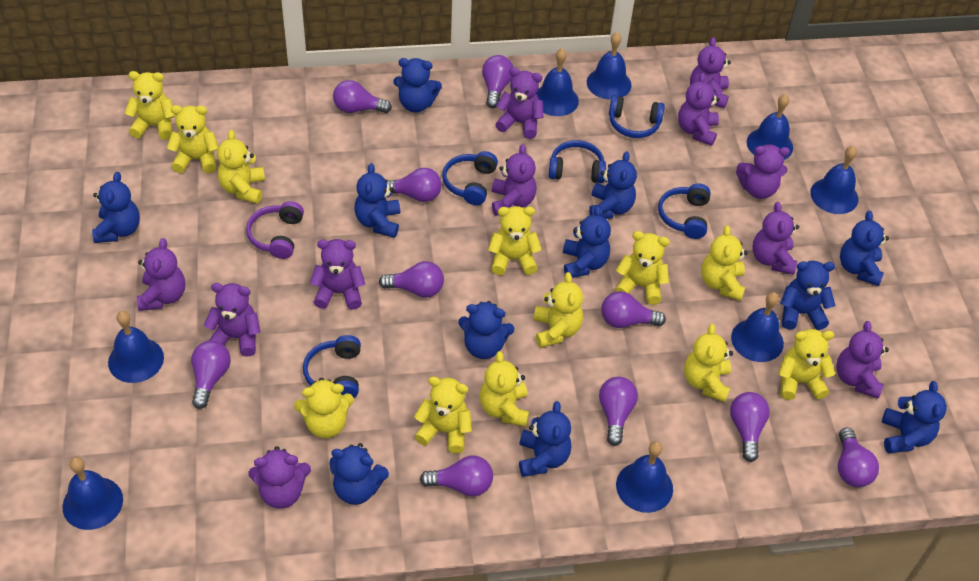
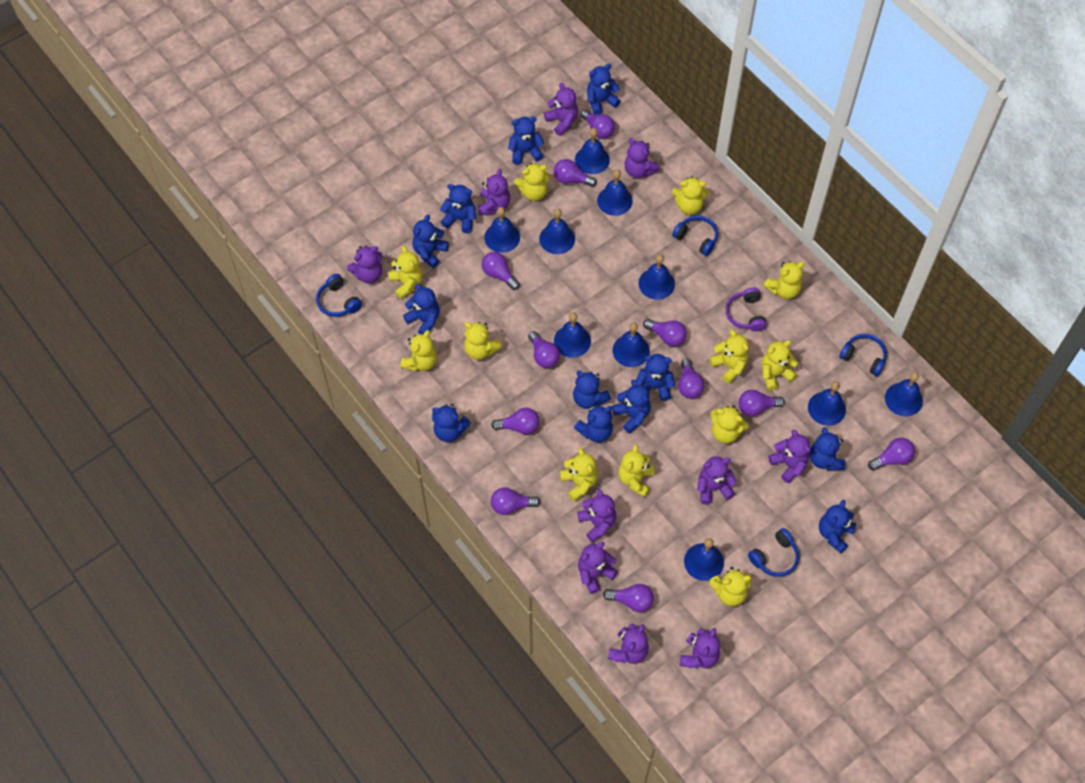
blue bell: [62,457,123,530] [108,311,164,383] [536,48,579,116] [587,32,632,100] [616,441,673,513] [731,292,784,362] [747,94,793,160] [810,146,858,214] = 8 -> [484,207,520,253] [539,208,575,254] [554,313,591,358] [575,128,610,174] [597,170,633,216] [612,322,650,367] [638,254,675,300] [684,538,724,581] [808,381,846,426] [885,372,923,416] = 10
blue headphones: [303,335,361,398] [442,151,498,205] [549,140,606,183] [609,95,665,138] [658,184,711,239] = 5 -> [316,274,362,317] [672,216,718,256] [748,528,799,577] [839,334,887,376] = 4
blue teddy bear: [92,172,140,243] [330,443,389,505] [354,163,400,238] [393,58,442,113] [458,301,514,359] [519,401,571,477] [563,206,611,278] [589,151,637,219] [780,261,835,330] [840,211,889,286] [882,381,947,454] = 11 -> [403,284,440,334] [412,215,449,268] [432,404,471,442] [440,184,476,233] [508,116,544,165] [573,370,611,409] [574,405,613,443] [587,64,621,115] [612,380,651,433] [636,354,675,401] [809,427,846,470] [819,500,856,553] = 12
purple light bulb: [191,341,231,409] [333,80,392,113] [379,261,444,298] [387,168,442,202] [420,456,493,496] [482,55,513,108] [599,377,638,446] [601,291,666,328] [730,392,770,462] [838,428,879,487] = 10 -> [482,252,519,290] [491,408,539,434] [491,487,540,515] [528,331,560,368] [554,159,597,187] [580,109,615,139] [603,584,654,612] [643,319,687,346] [678,358,704,399] [739,390,785,416] [868,438,915,471] = 11
purple teddy bear: [137,238,185,311] [204,283,260,357] [248,446,311,509] [310,239,365,310] [492,144,536,216] [495,67,544,139] [678,73,720,146] [690,37,731,108] [736,144,790,199] [753,202,799,275] [836,321,889,398] = 11 -> [347,246,382,284] [478,169,510,215] [544,82,578,136] [578,489,616,542] [578,542,618,594] [608,624,649,664] [624,138,659,178] [680,628,720,668] [697,456,737,504] [768,429,810,483] = 10

